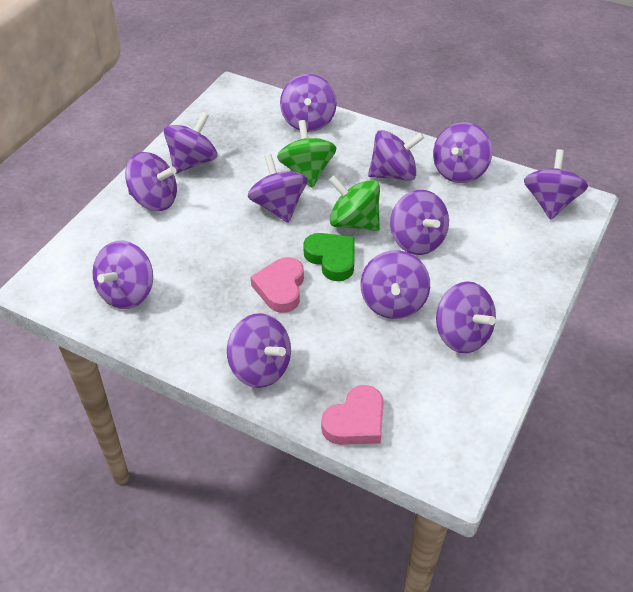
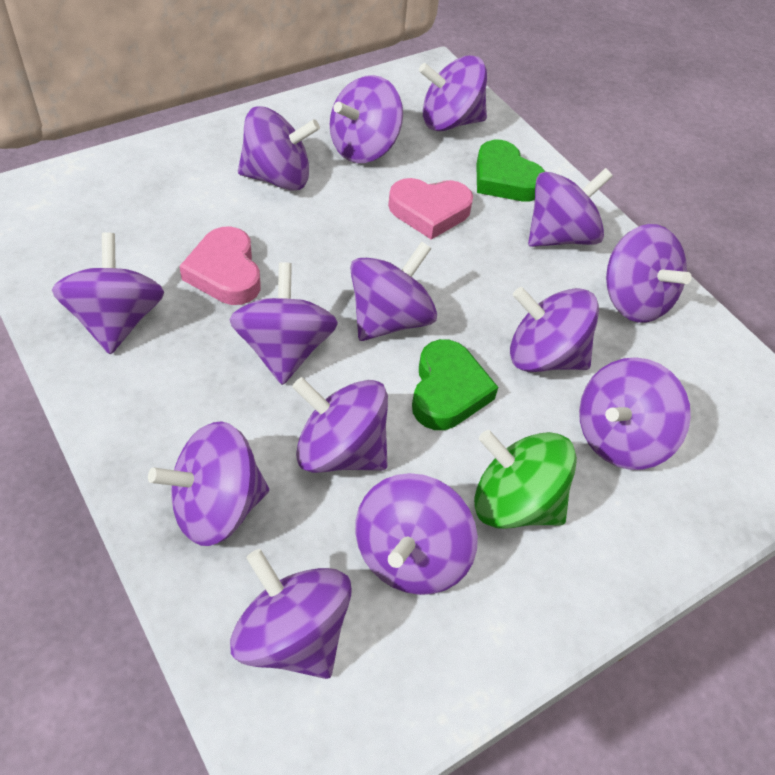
green heart: [303,233,355,281] = 1 -> [412,339,498,430] [476,140,545,201] = 2
green spinning top: [277,120,336,188] [328,176,380,231] = 2 -> [474,430,577,529] = 1
purple spinning top: [92,241,153,309] [125,152,177,211] [164,112,217,174] [227,313,291,388] [248,154,308,223] [280,74,337,132] [360,250,430,319] [368,130,424,181] [390,190,449,255] [433,122,492,183] [436,281,496,353] [524,149,588,220] = 12 -> [52,232,164,354] [148,421,269,546] [229,262,338,385] [230,549,352,679] [238,106,320,191] [292,377,388,473] [330,75,403,163] [350,241,437,341] [355,473,478,595] [419,55,487,131] [510,287,599,372] [528,168,613,247] [579,357,691,470] [606,224,692,323] = 14

